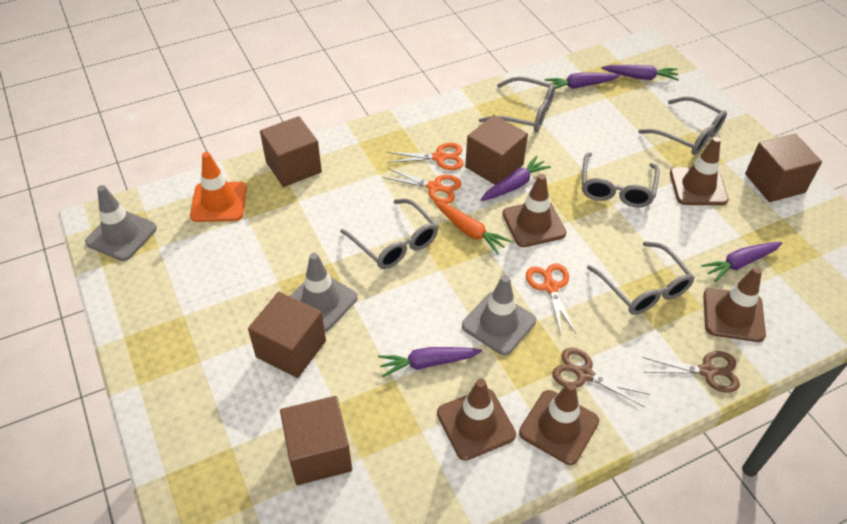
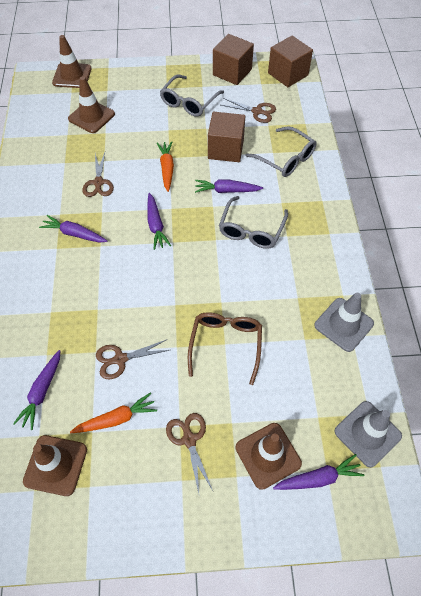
brown cube: [248,292,326,378] [260,116,322,187] [280,396,352,485] [465,115,528,185] [745,134,822,202] = 5 -> [208,112,245,162] [213,34,254,85] [268,36,313,87] = 3
brown glasses: none = 0 -> [188,312,262,385] = 1
brown scissors: [552,348,650,407] [643,351,740,393] = 2 -> [82,152,114,197] [96,339,169,379] [166,413,213,493] [221,98,276,123] = 4
brown traffic cone: [437,379,516,460] [502,174,566,247] [519,382,599,465] [670,137,729,205] [703,267,766,342] = 5 -> [23,435,87,496] [52,35,92,88] [68,76,115,133] [235,423,302,490] = 4
grey glasses: [340,199,438,269] [479,77,555,132] [582,152,660,208] [587,241,695,315] [638,97,727,155] = 5 -> [160,74,224,117] [219,196,288,249] [246,126,316,177] = 3
grey traffic cone: [85,185,157,261] [290,253,358,332] [462,275,536,355] = 3 -> [314,293,374,352] [335,401,402,468] = 2
orange carrot: [434,201,511,254] = 1 -> [70,392,157,433] [157,141,174,192] = 2
orange scissors: [383,168,462,204] [388,143,464,170] [526,263,576,334] = 3 -> none = 0
orange traffic cone: [190,152,247,222] = 1 -> none = 0

